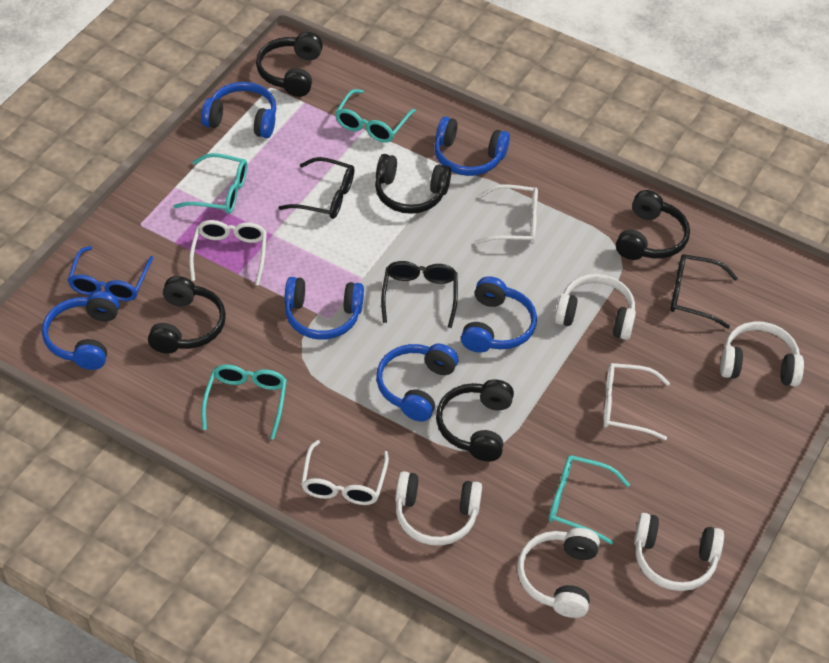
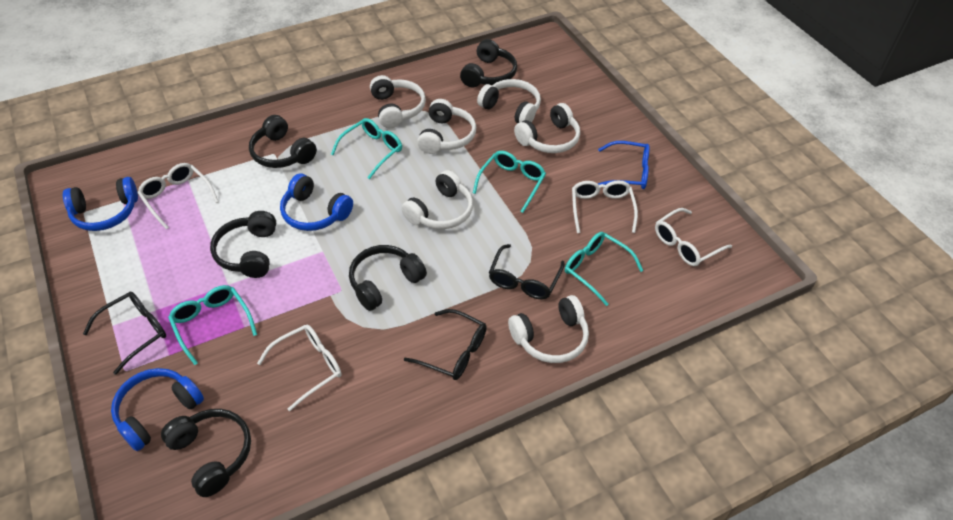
blue headphones: [42,291,119,370] [201,82,276,138] [284,277,364,340] [376,344,458,422] [434,116,510,176] [461,276,537,353] = 6 -> [63,177,138,231] [111,368,204,451] [280,173,353,231] = 3
white headphones: [395,471,482,546] [517,528,600,618] [555,274,636,340] [634,513,724,591] [720,321,804,387] = 5 -> [370,75,426,128] [401,170,473,229] [417,99,476,154] [477,79,541,124] [508,295,589,363] [514,103,580,153] = 6

